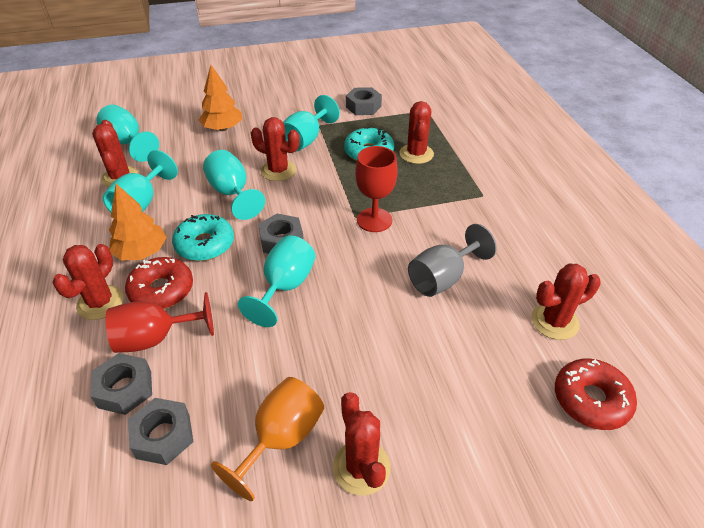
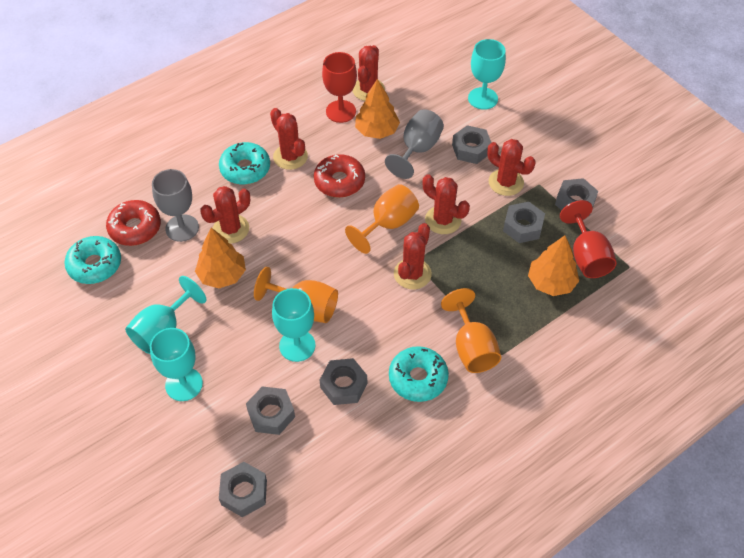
grey goblet: [408,224,497,297] = 1 -> [152,169,199,242] [385,109,444,179] = 2
grey nut: [90,353,152,415] [128,398,194,465] [258,214,304,254] [346,87,382,115] = 4 -> [219,462,267,517] [246,386,295,435] [320,358,367,405] [452,125,492,164] [503,202,545,243] [555,178,598,216] = 6
orange goblet: [211,377,324,501] = 1 -> [254,267,338,323] [345,184,419,254] [441,288,501,373] = 3
orange tree: [109,184,167,260] [199,65,242,131] = 2 -> [195,228,246,288] [355,79,400,139] [528,235,579,296] = 3
turquoise donut: [172,214,234,261] [344,127,394,161] = 2 -> [64,236,121,284] [219,142,270,185] [389,346,449,402] = 3
turquoise goblet: [96,105,159,162] [103,150,178,212] [203,150,265,220] [238,235,316,327] [283,95,340,152] = 5 -> [125,276,207,354] [150,328,203,401] [272,288,315,362] [468,39,506,110] = 4

